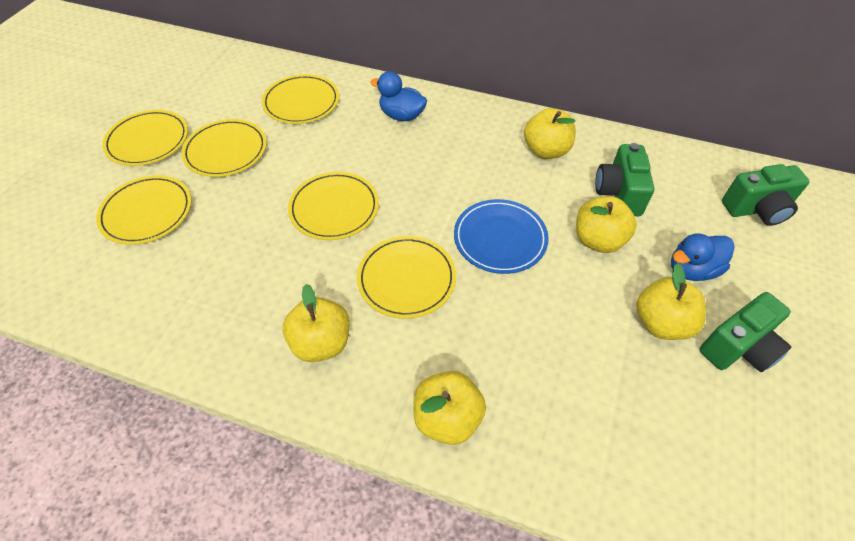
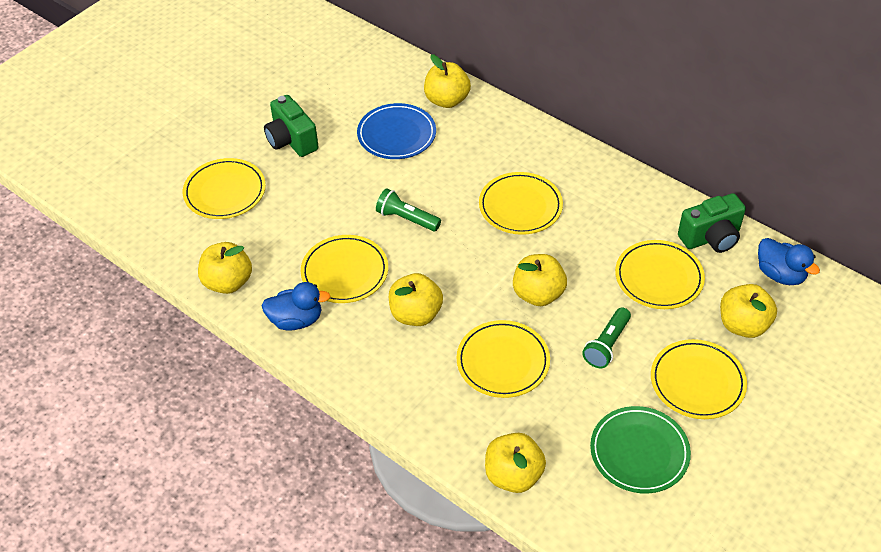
green camera: [595,143,654,216] [699,292,791,372] [722,164,809,226] = 3 -> [264,95,319,157] [678,193,746,253] = 2
green flashlight: none = 0 -> [376,188,441,231] [582,307,631,368] = 2
green plate: none = 0 -> [590,406,691,493] = 1
yellow apple: [282,284,350,362] [414,371,486,445] [524,108,576,159] [576,196,637,253] [636,263,706,340] = 5 -> [198,242,252,294] [389,273,443,326] [424,54,471,108] [485,433,546,493] [513,254,567,306] [720,284,777,338] = 6

